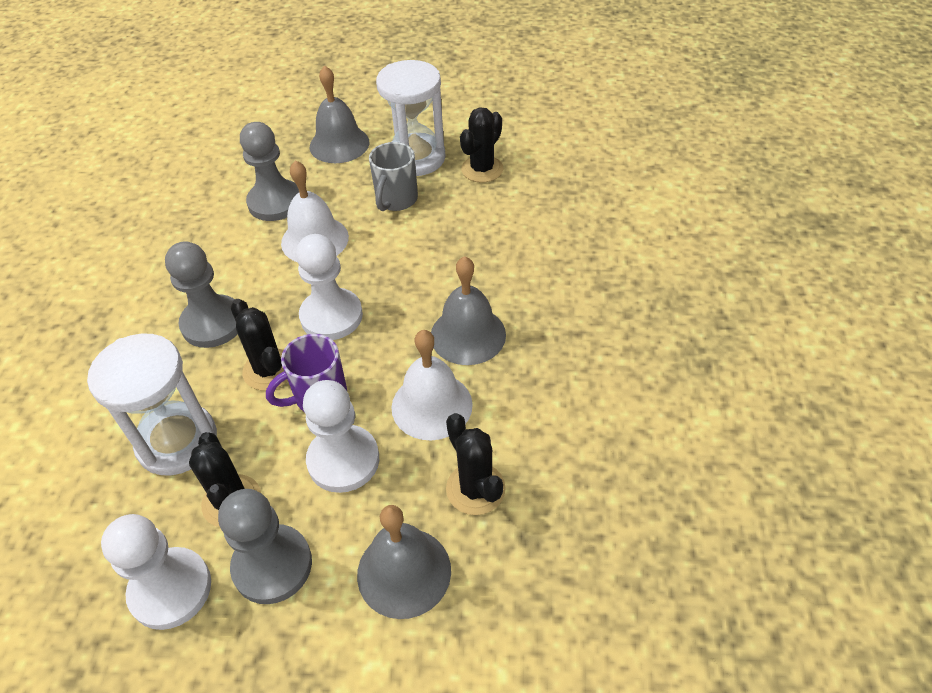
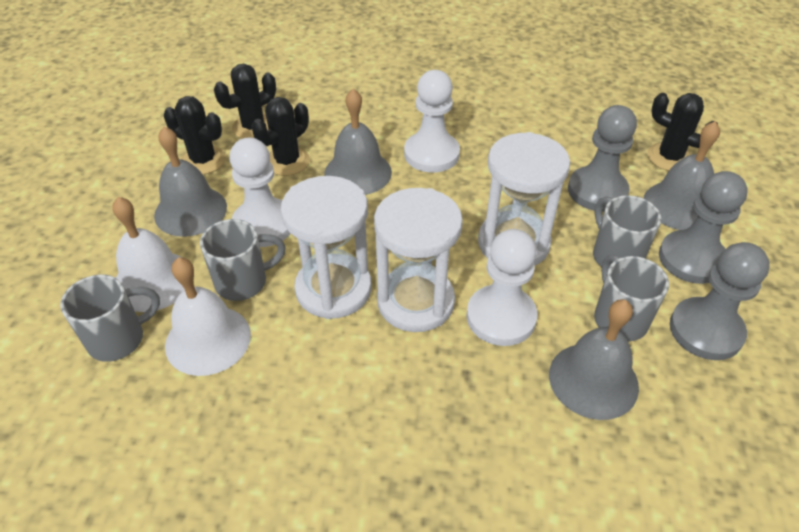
grey bell: [310,65,369,163] [357,505,451,619] [431,256,506,365] = 3 -> [154,126,227,237] [324,89,392,195] [549,299,639,420] [644,121,720,230] = 4
grey mug: [369,142,418,211] = 1 -> [60,275,160,362] [200,219,286,301] [593,195,662,267] [594,254,669,342] = 4
purple mug: [266,334,347,411] = 1 -> none = 0
white hourglass: [87,334,217,476] [376,60,446,176] = 2 -> [280,176,372,319] [374,188,463,332] [478,132,570,265] = 3

